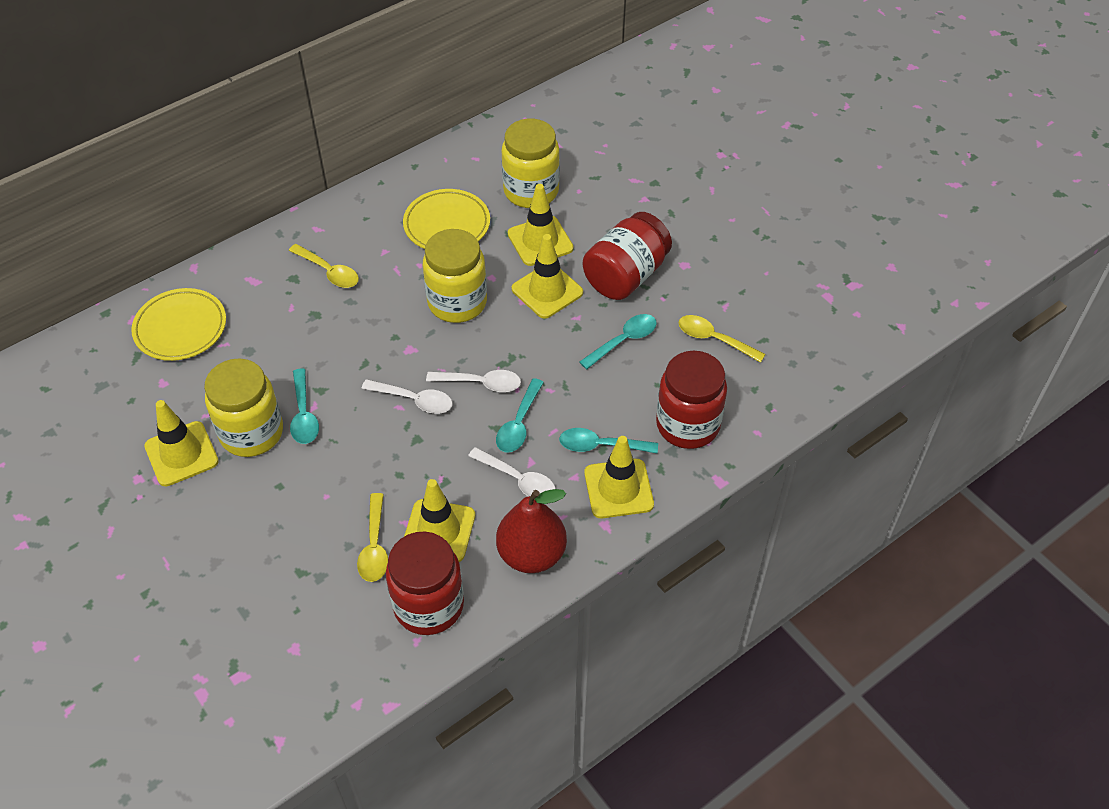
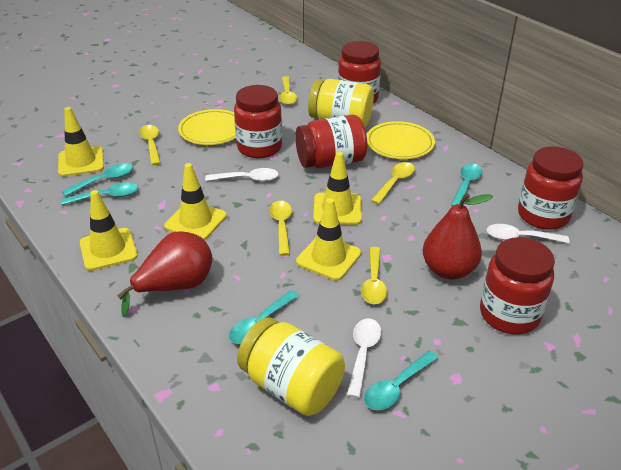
red jar: [386,532,464,635] [583,212,672,300] [656,351,727,449] = 3 -> [234,85,282,158] [295,115,367,168] [338,41,381,104] [480,237,555,334] [518,146,583,230] = 5
red pear: [496,489,567,573] = 1 -> [117,231,212,317] [423,193,493,279] = 2
turquoise spoon: [290,369,319,444] [496,378,544,453] [559,428,658,453] [579,314,657,369] = 4 -> [61,182,138,205] [62,163,133,196] [229,290,299,344] [364,350,438,410] [451,164,483,207] = 5
yellow jar: [204,358,283,457] [423,229,487,323] [502,119,560,208] = 3 -> [237,317,345,416] [308,79,374,127] = 2
yellow spoon: [289,244,359,288] [357,493,388,582] [678,315,766,363] = 3 -> [139,125,161,165] [269,201,292,256] [279,76,297,105] [361,247,387,304] [371,162,415,204] = 5

